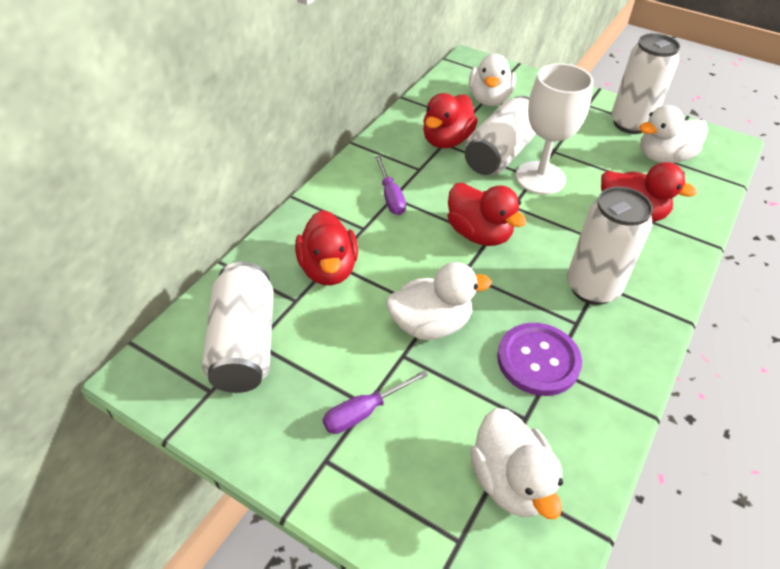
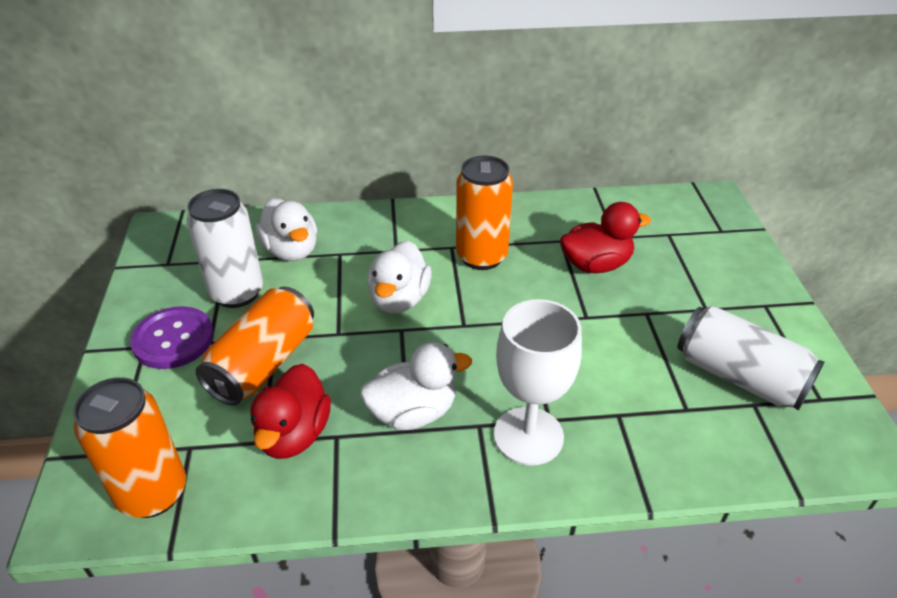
orange can: none = 0 -> [73,377,186,518] [196,287,314,406] [456,155,513,270] = 3
purple screwdriver: [323,370,428,434] [375,156,406,215] = 2 -> none = 0
red duck: [295,210,358,285] [423,93,478,148] [448,183,526,246] [601,162,697,222] = 4 -> [250,364,331,459] [560,202,651,273] = 2
white can: [202,262,274,393] [465,96,536,175] [567,187,653,305] [611,33,680,134] = 4 -> [186,189,263,308] [677,306,824,410] = 2
white duck: [386,262,491,340] [469,54,516,106] [470,408,563,519] [639,105,708,163] = 4 -> [255,198,317,261] [360,342,472,430] [367,240,432,313] = 3

